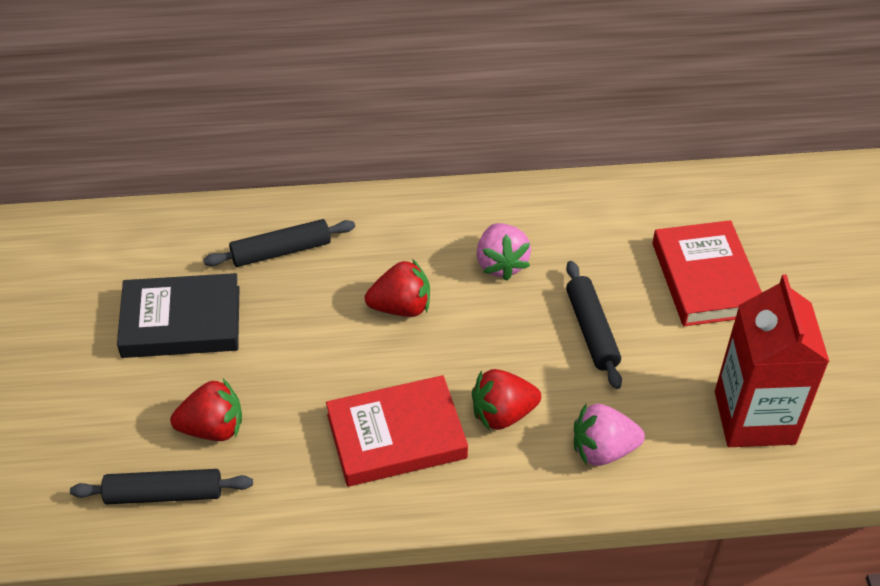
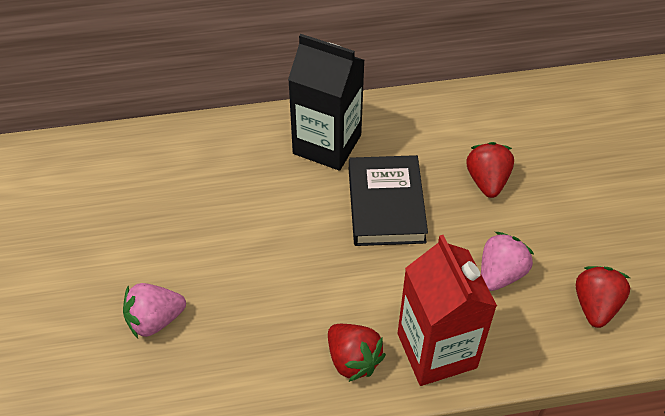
black carton: none = 0 -> [288,34,365,171] = 1
black rolling pin: [70,469,253,504] [203,219,355,267] [566,261,622,389] = 3 -> none = 0
red book: [326,375,468,487] [652,220,762,326] = 2 -> none = 0

